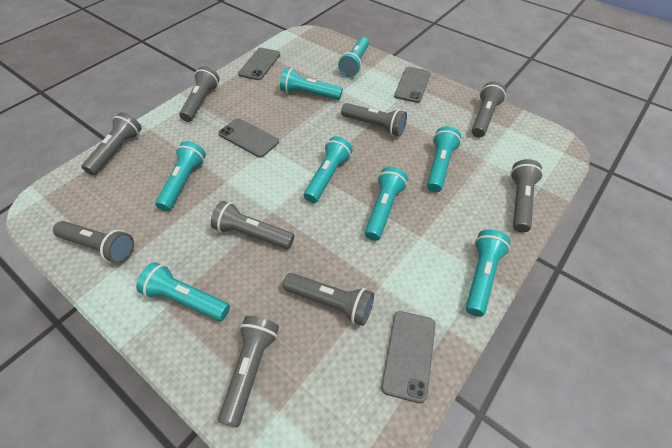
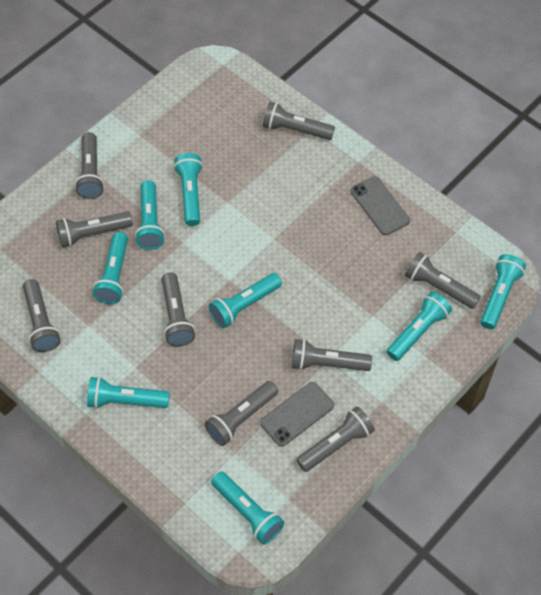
grey phone: [218,118,279,158] [238,48,280,80] [381,311,436,403] [394,67,431,103] = 4 -> [260,382,334,447] [350,176,410,235] = 2

